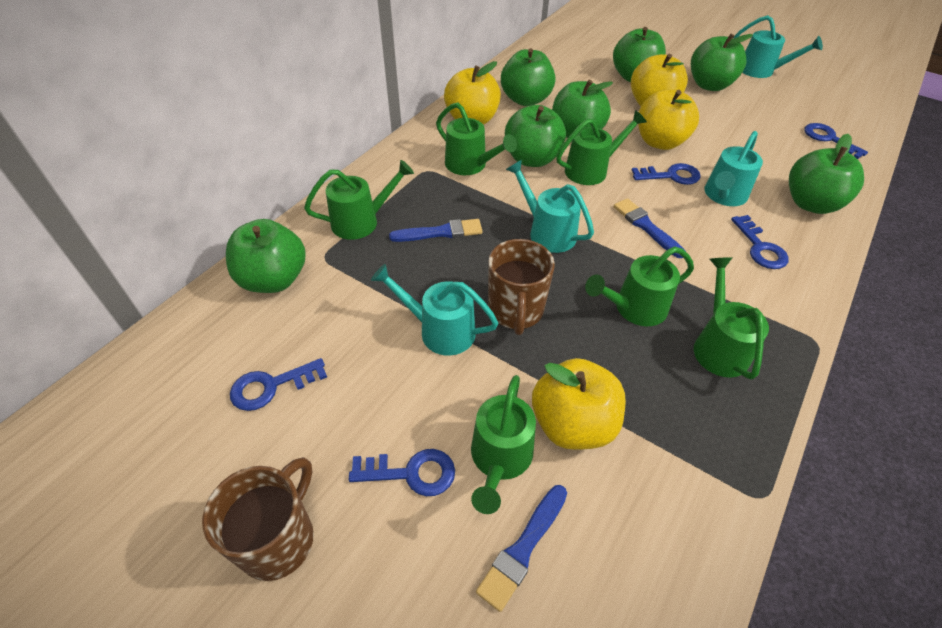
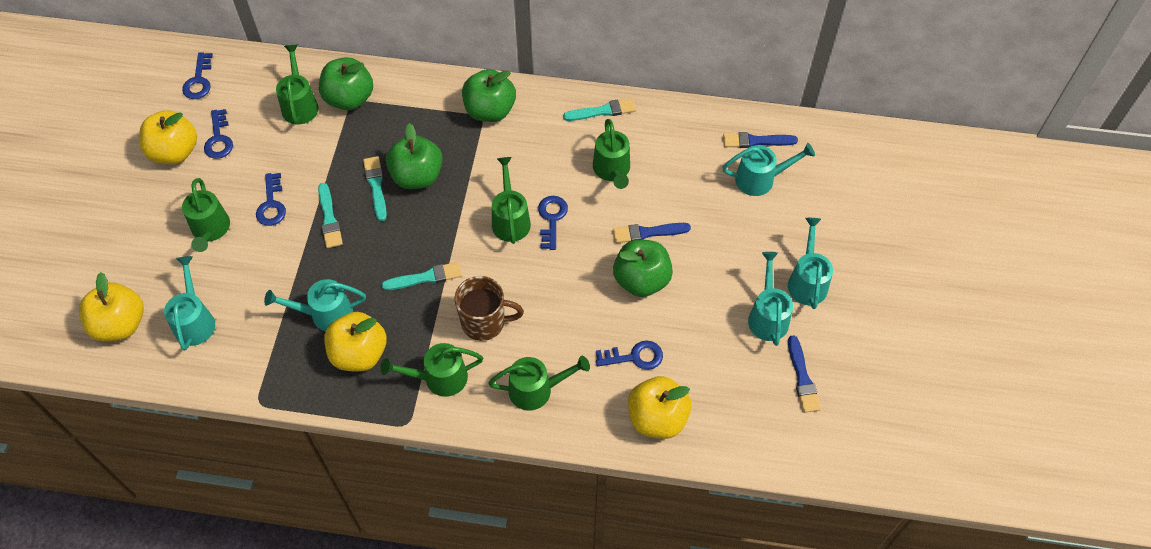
brown mug: [202,457,314,581] [488,239,555,335] = 2 -> [455,276,524,341] = 1
green apple: [226,219,306,293] [501,48,555,106] [505,105,566,167] [552,80,613,138] [613,27,666,82] [691,34,753,91] [789,134,864,214] = 7 -> [319,57,373,110] [386,123,443,189] [462,69,516,122] [613,239,673,297] = 4
turquoise brush: none = 0 -> [318,183,343,248] [363,156,387,221] [382,262,462,290] [563,98,636,121] = 4
turquoise watering can: [371,264,498,356] [506,160,594,253] [704,131,763,206] [733,15,823,78] = 4 -> [164,256,215,350] [264,279,366,331] [722,143,815,196] [748,252,793,346] [788,218,833,309] = 5

